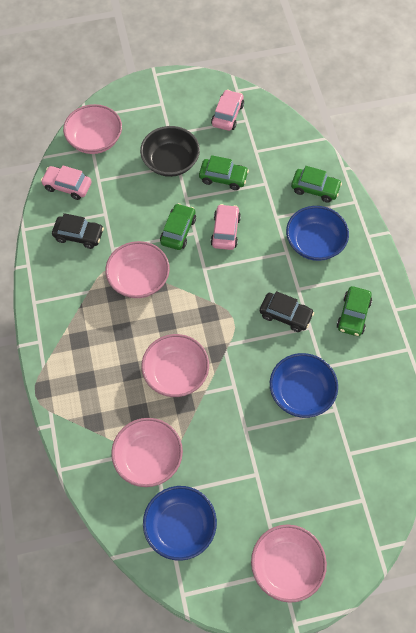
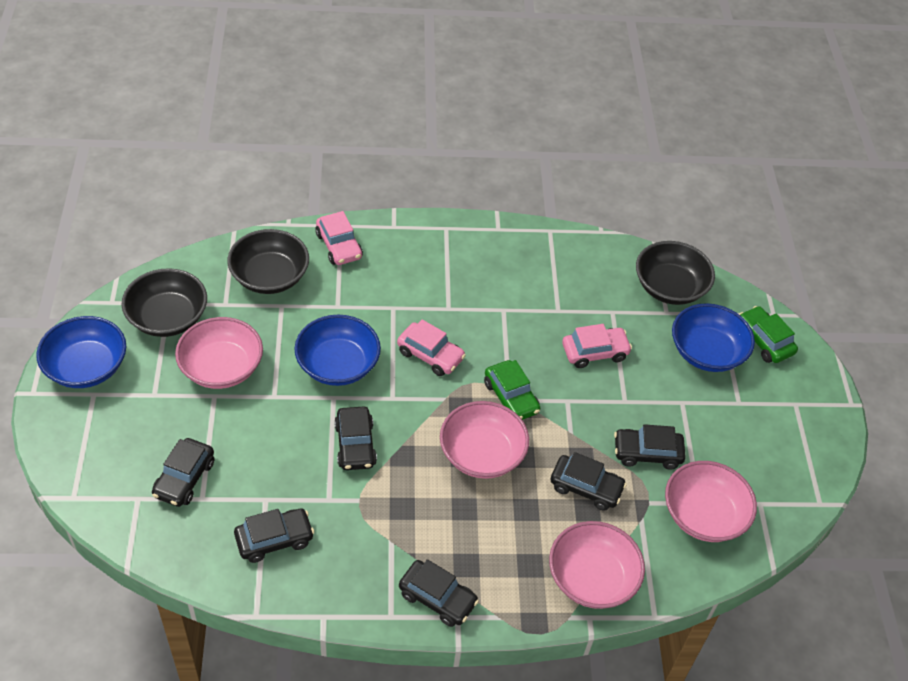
black bowl: [140,126,200,177] = 1 -> [122,268,207,337] [227,229,309,294] [636,241,715,305] = 3
black car: [52,213,104,249] [260,291,314,332] = 2 -> [152,438,214,507] [234,509,314,563] [334,406,377,470] [399,559,479,627] [551,452,627,511] [614,424,686,470] = 6
green car: [160,203,196,250] [199,155,249,190] [291,166,342,203] [336,286,372,336] = 4 -> [484,360,540,420] [739,306,798,363] = 2
pink bowl: [63,104,122,154] [105,241,170,298] [111,418,183,487] [141,334,209,397] [251,525,327,603] = 5 -> [175,317,263,389] [440,401,529,479] [549,521,645,609] [665,461,757,542] = 4

